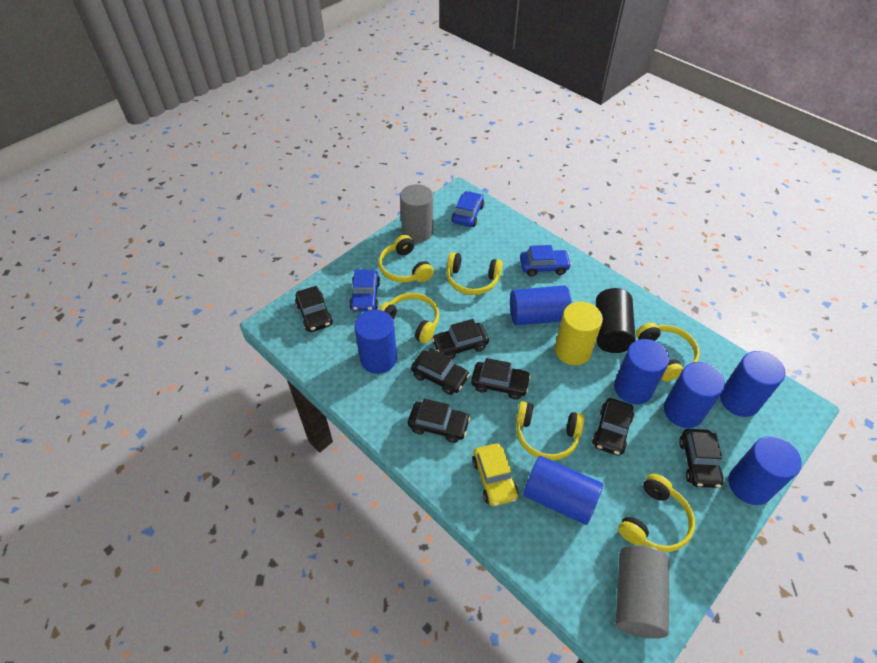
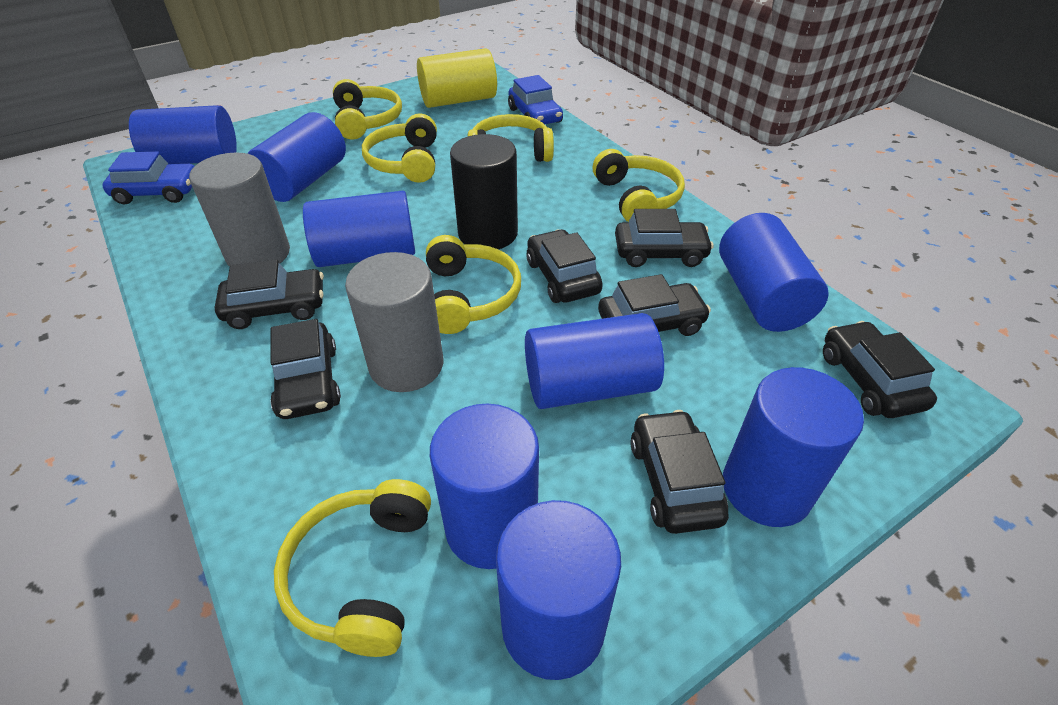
blue car: [349,270,380,311] [452,191,484,227] [520,245,571,277] = 3 -> [102,151,194,204] [508,75,563,125] = 2
blue cylinder: [354,309,397,374] [510,285,572,325] [523,456,603,525] [614,339,669,405] [664,362,725,428] [720,351,785,417] [729,436,802,505] = 7 -> [129,105,237,164] [247,112,346,202] [303,191,415,267] [430,404,539,569] [496,500,621,680] [525,313,664,409] [719,213,829,332] [723,367,864,527] = 8
yellow car: [472,443,519,506] = 1 -> none = 0

